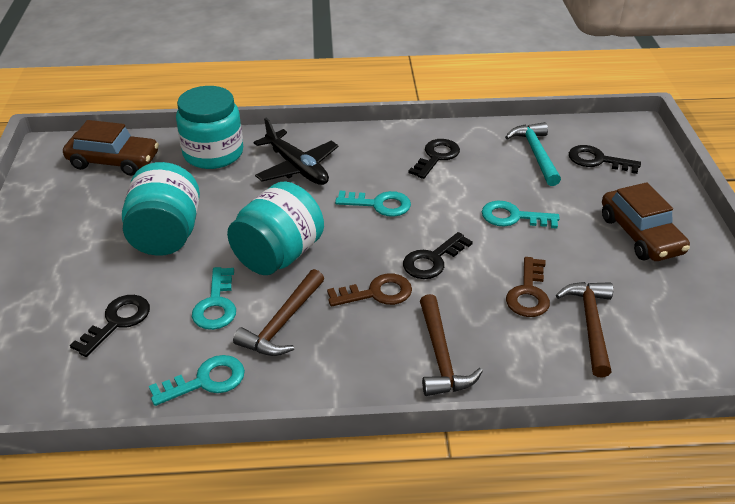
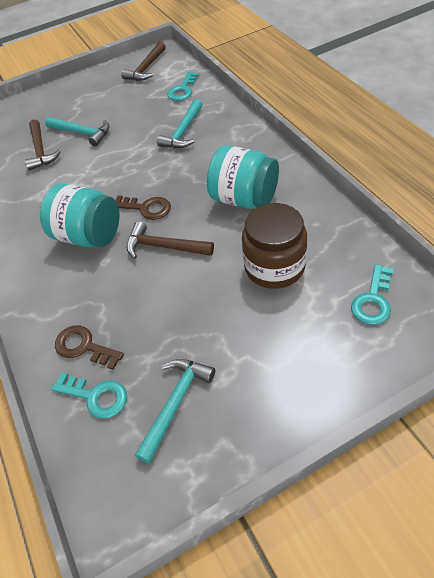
black key: [70,295,150,357] [403,232,473,279] [408,139,460,179] [569,145,641,174] = 4 -> none = 0
black plane: [254,118,339,185] = 1 -> none = 0
brown car: [63,120,159,176] [602,182,690,261] = 2 -> none = 0
brown jar: none = 0 -> [242,203,307,289] = 1
turquoise hammer: [505,122,561,186] = 1 -> [45,117,110,147] [135,359,215,464] [157,99,202,148] = 3
turquoise jar: [122,162,200,256] [176,86,243,169] [227,182,324,275] = 3 -> [40,183,119,247] [207,145,279,209] = 2
turquoise key: [149,355,245,406] [192,267,236,330] [335,191,411,217] [482,201,560,229] = 4 -> [52,372,127,419] [167,72,199,101] [351,264,393,325] = 3

